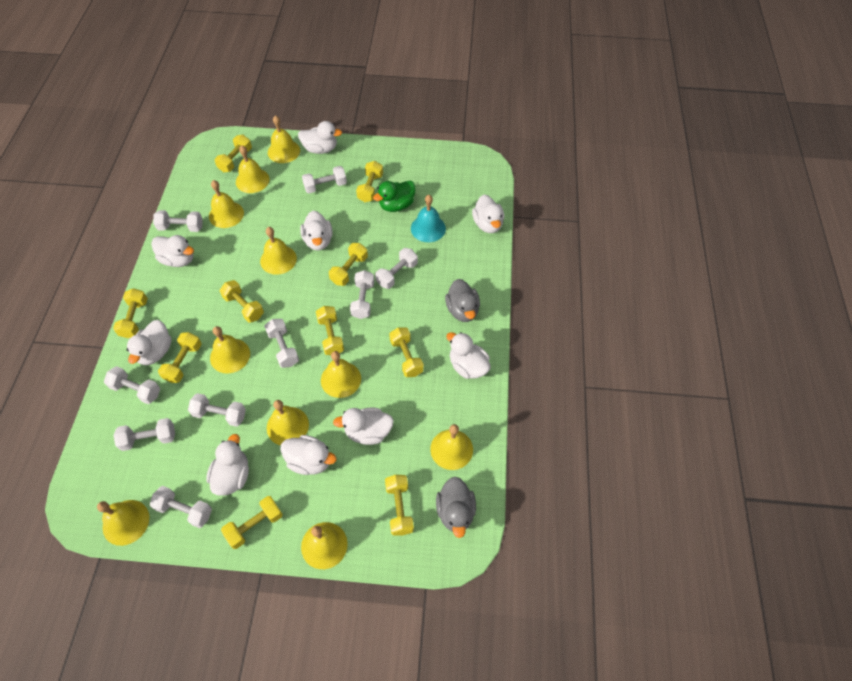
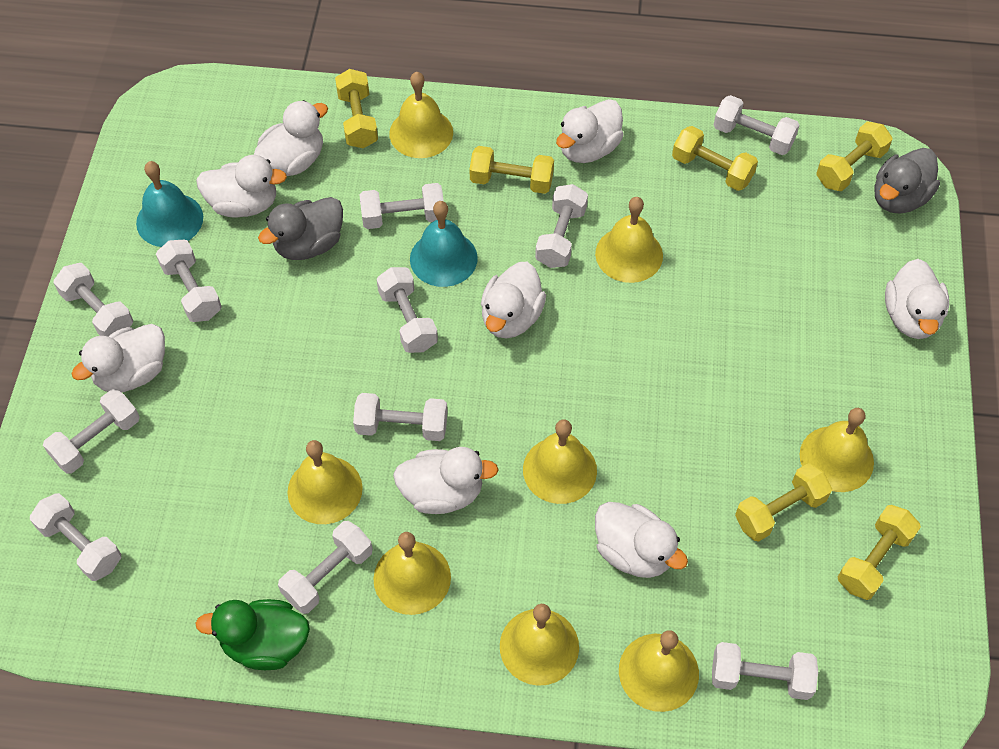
turquoise bell: [411,195,446,242] = 1 -> [136,161,203,247] [410,201,478,287] = 2
white duck: [127,320,172,365] [151,235,194,267] [206,434,249,496] [280,435,337,475] [298,121,342,154] [300,211,332,250] [333,408,394,445] [446,332,491,379] [472,195,504,233] = 9 -> [71,324,165,392] [196,155,287,217] [254,100,328,176] [393,447,499,514] [481,262,546,339] [556,99,624,163] [595,502,688,578] [885,259,949,339] = 8
white dumbbell: [104,366,160,404] [114,418,175,451] [150,486,212,528] [153,210,203,232] [188,393,246,427] [264,319,299,368] [302,166,347,193] [350,270,374,319] [375,248,418,289] = 9 -> [30,493,121,581] [43,389,140,474] [53,263,133,336] [156,240,222,322] [278,521,373,614] [353,393,448,441] [359,183,444,229] [377,267,438,353] [535,184,588,268] [712,642,818,700] [714,95,800,155] = 11
yellow bell: [97,500,149,546] [209,180,244,228] [210,326,250,374] [236,145,270,193] [260,227,297,275] [267,400,309,445] [268,115,300,163] [301,522,348,569] [321,351,361,398] [430,424,473,470] = 10 -> [288,440,363,524] [373,532,451,615] [389,72,453,158] [500,604,579,686] [523,419,597,504] [595,197,663,283] [619,630,699,712] [800,408,874,492] = 8
yellow dumbbell: [113,288,148,338] [158,332,202,383] [215,135,252,172] [220,280,264,323] [221,496,283,549] [316,306,344,355] [329,243,368,286] [356,161,383,202] [385,475,414,535] [389,327,424,377] = 10 -> [335,69,378,148] [469,146,554,194] [672,126,758,191] [735,463,832,542] [816,122,892,191] [838,505,921,600] = 6

